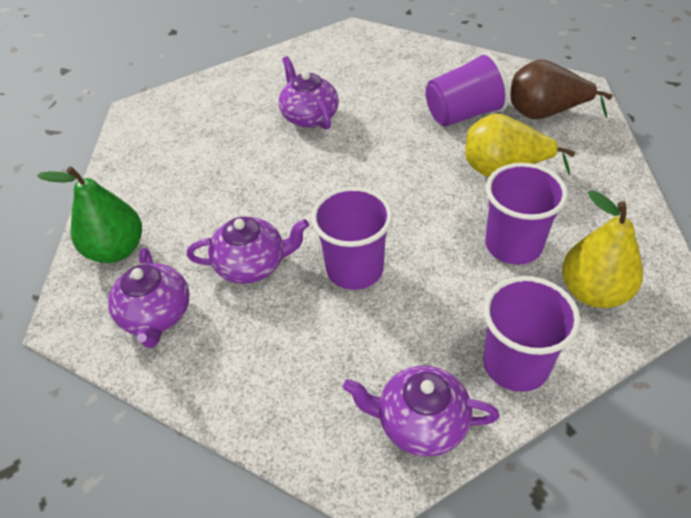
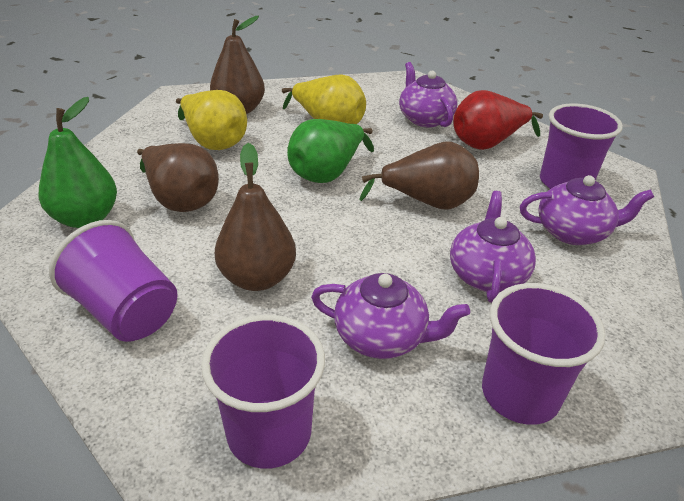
brown pear: [510,59,613,119] = 1 -> [137,143,219,212] [210,16,265,114] [215,143,296,291] [359,141,479,210] = 4
green pear: [37,167,142,263] = 1 -> [38,97,117,228] [287,119,374,183] = 2
red pear: none = 0 -> [453,90,543,150] = 1

